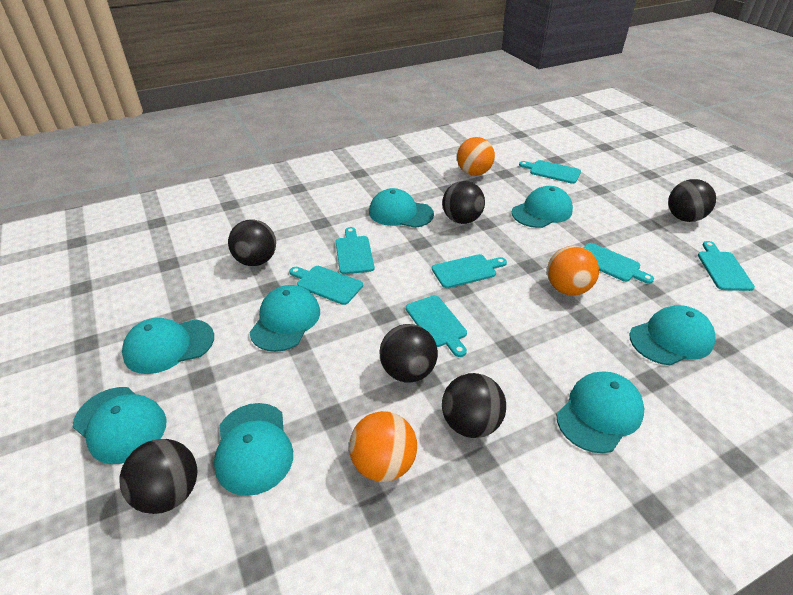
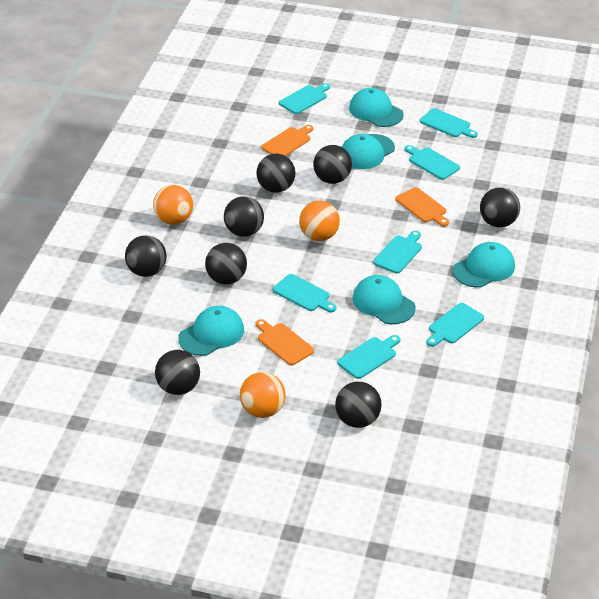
black ball: [119,439,197,514] [228,219,276,266] [380,324,438,383] [442,181,485,224] [442,373,506,438] [668,179,716,222] = 6 -> [125,235,167,277] [155,350,200,395] [205,243,247,285] [224,196,264,237] [256,153,296,193] [313,145,352,184] [335,382,382,428] [480,187,520,228] = 8
orange cutting board: none = 0 -> [256,319,314,365] [261,125,313,156] [395,187,449,227] = 3
turquoise cap: [73,387,167,464] [122,318,214,374] [214,403,293,496] [249,285,320,352] [369,188,434,228] [512,186,573,228] [556,372,644,453] [629,305,716,365] = 8 -> [178,306,244,356] [342,134,395,169] [349,88,404,127] [352,275,416,324] [453,242,515,288] = 5

